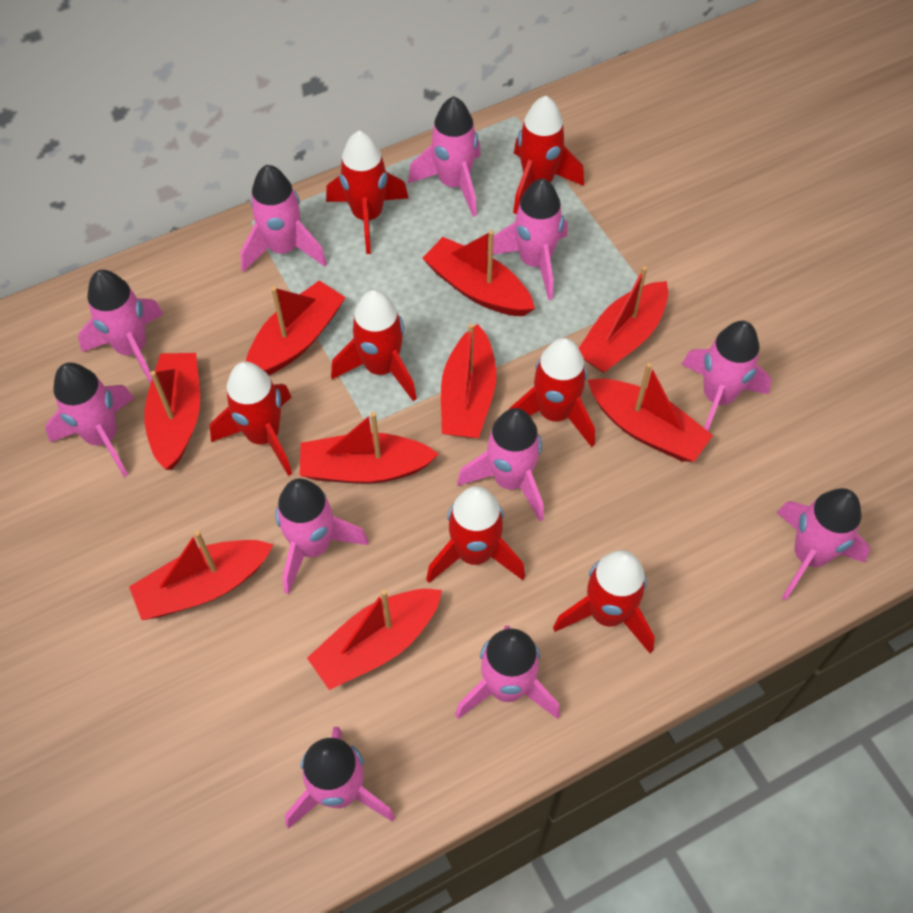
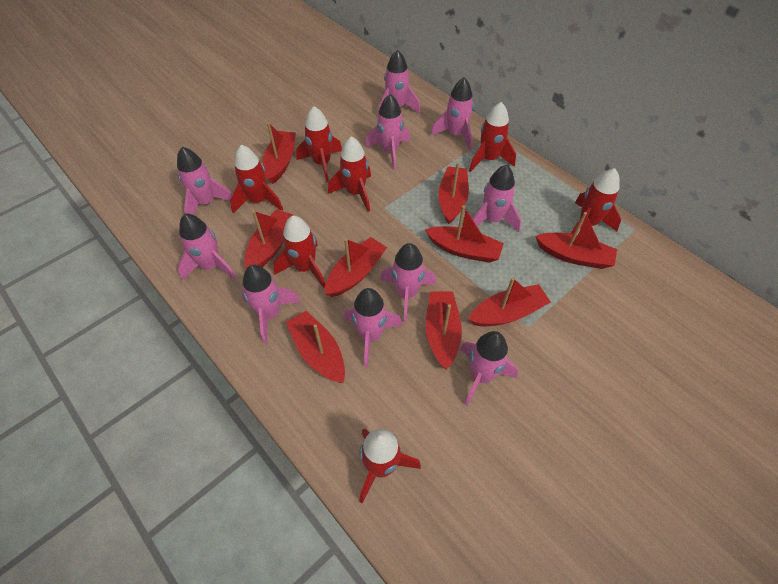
pink rocket: [45,363,134,477] [78,270,163,384] [240,165,327,272] [275,478,369,594] [285,727,395,829] [408,96,481,217] [455,626,560,719] [457,408,544,522] [493,179,568,300] [682,321,771,431] [777,488,870,600] = 11 -> [177,147,232,215] [177,214,236,280] [241,265,301,344] [344,288,402,367] [365,94,410,170] [378,50,420,114] [380,243,436,322] [431,77,474,151] [460,331,518,406] [472,165,521,232] = 10

